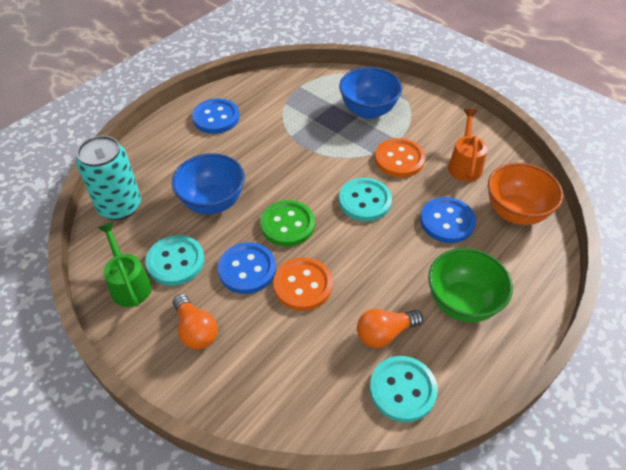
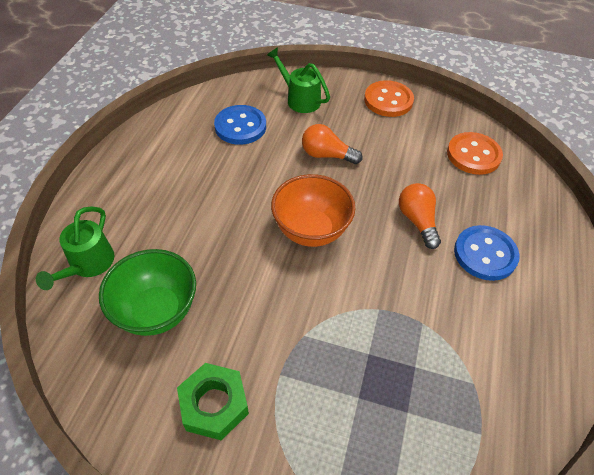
blue bowl: [172,153,245,214] [339,67,402,119] = 2 -> none = 0
blue button: [192,98,239,134] [218,242,276,294] [420,197,476,243] = 3 -> [214,105,266,145] [454,225,520,281] = 2
green button: [260,200,315,247] = 1 -> none = 0
green nut: none = 0 -> [177,363,249,440] = 1
green watering can: [98,222,152,307] = 1 -> [36,206,115,290] [267,47,330,113] = 2
orange watering can: [448,109,487,182] = 1 -> none = 0
turquoise button: [146,235,205,286] [339,178,392,221] [370,356,438,422] = 3 -> none = 0
turquoise can: [76,135,141,220] = 1 -> none = 0

